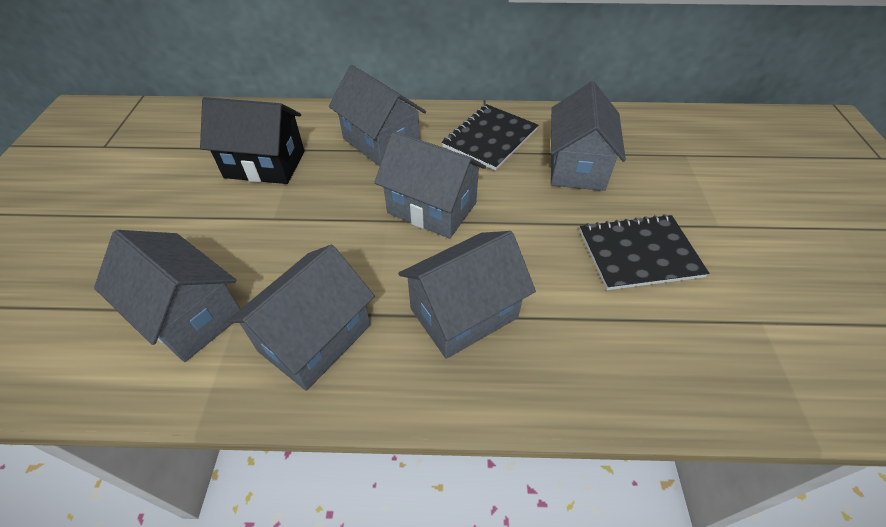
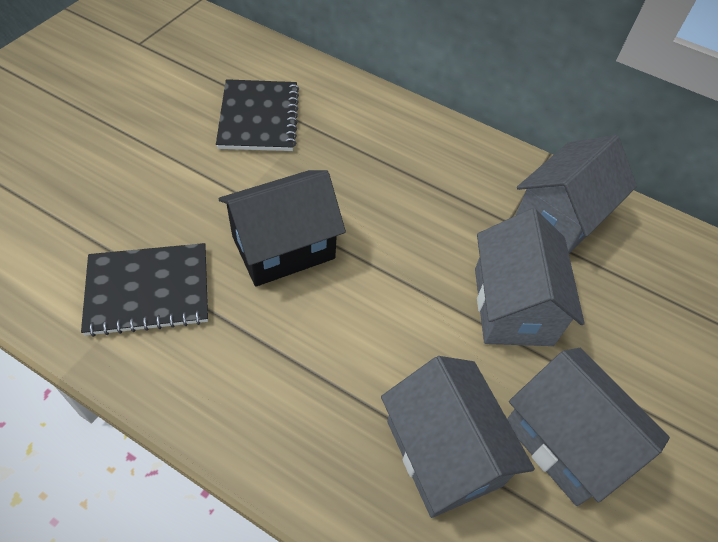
grey house: [94,230,240,362] [228,245,375,391] [329,65,426,166] [374,131,486,239] [398,231,536,359] [551,81,626,191] = 6 -> [381,356,535,518] [475,208,585,346] [507,348,670,506] [515,135,637,254] = 4

